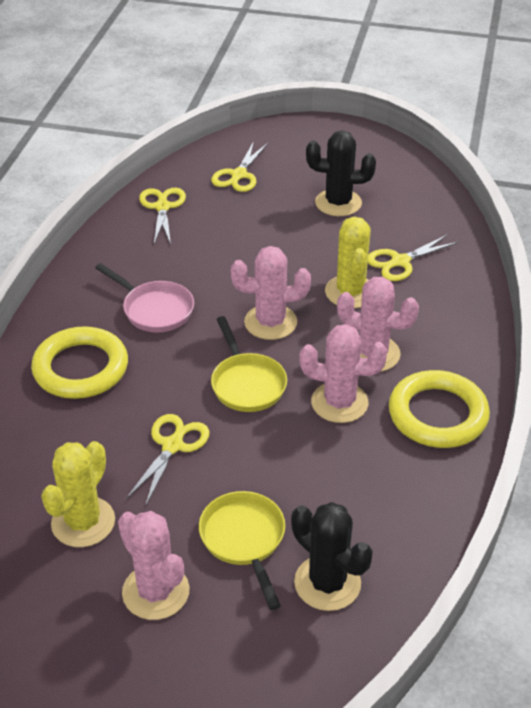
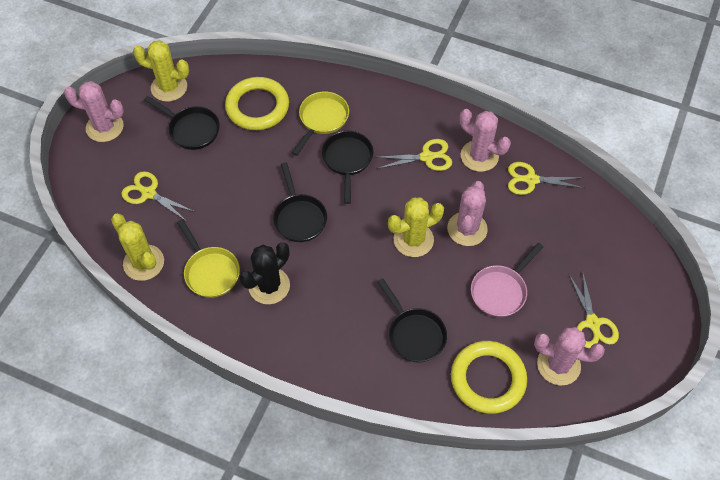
black cactus: [291,502,373,611] [306,131,376,216] = 2 -> [239,243,290,304] = 1
black pan: none = 0 -> [144,96,220,150] [273,162,327,242] [322,131,374,204] [377,278,447,363] = 4
yellow cactus: [41,441,115,547] [325,217,371,308] = 2 -> [111,214,164,281] [133,40,189,102] [388,197,444,257] = 3

